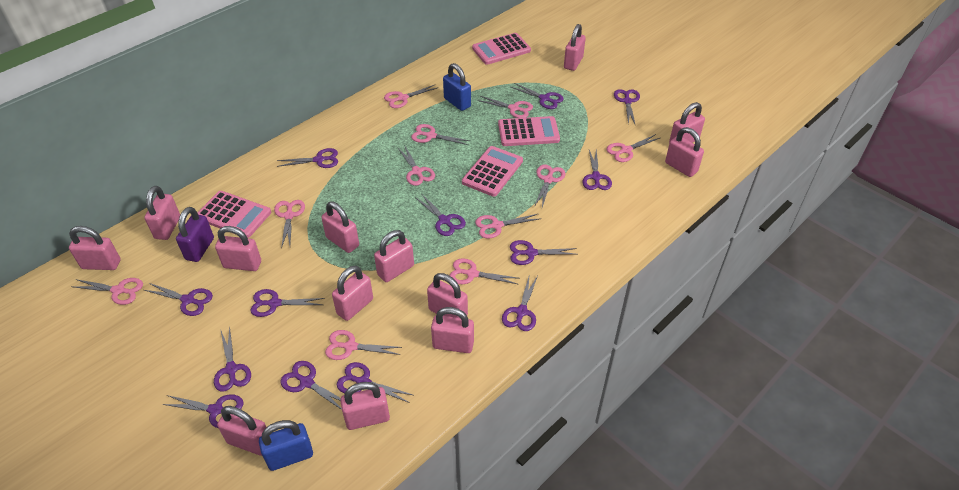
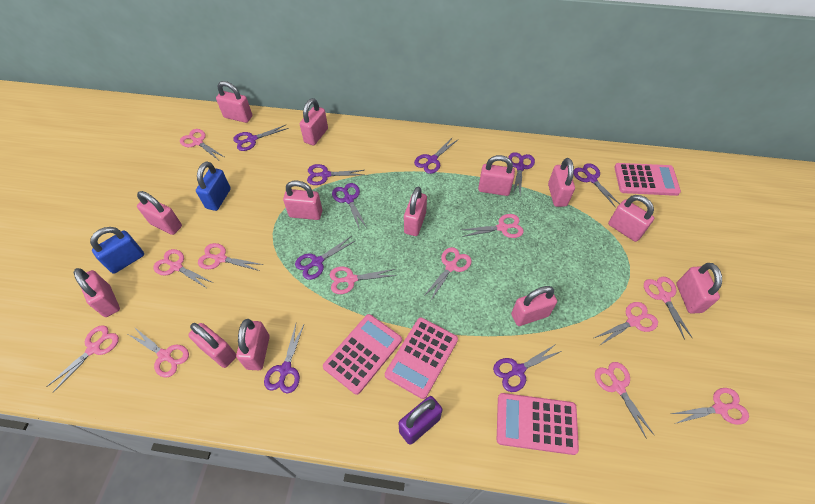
pink scissors: [73,278,143,305] [274,200,305,248] [325,330,402,360] [384,85,437,108] [397,145,435,186] [411,124,470,145] [449,258,518,284] [475,214,539,239] [477,96,533,118] [534,164,566,207] [606,134,660,162] = 11 -> [46,325,119,392] [128,327,189,378] [154,249,213,288] [180,129,224,160] [198,243,263,271] [330,267,397,294] [423,247,472,300] [462,214,524,238] [594,302,658,346] [595,362,655,439] [644,277,692,340] [671,388,749,425] = 12
purple scissors: [144,283,213,316] [162,394,244,428] [214,326,251,392] [250,289,325,317] [277,148,338,168] [280,361,342,410] [337,362,413,403] [416,193,466,236] [502,274,538,331] [510,240,577,265] [511,83,564,109] [582,149,612,190] [614,89,640,126] = 13 -> [233,125,289,151] [264,324,304,393] [295,237,355,280] [307,164,364,185] [332,183,367,230] [414,137,458,174] [493,344,562,392] [508,152,535,194] [574,163,620,208] = 9

